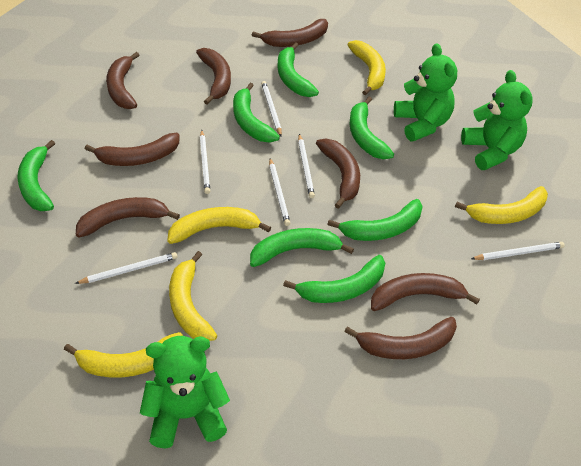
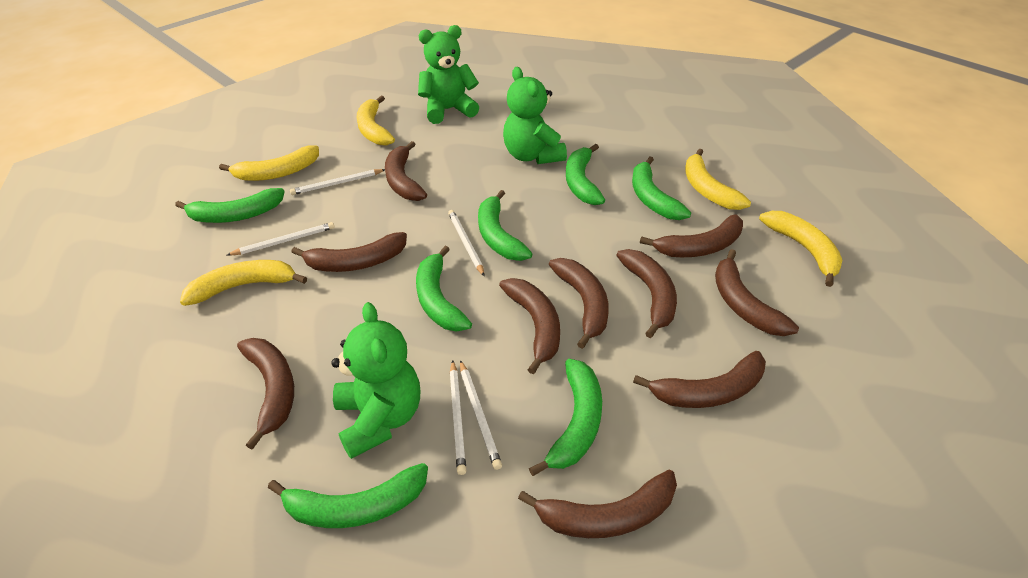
brown banana: [76,197,180,238] [85,133,179,166] [106,52,139,109] [196,48,231,105] [252,19,328,47] [316,139,360,209] [344,317,457,359] [371,273,480,311] = 8 -> [237,338,294,450] [292,232,407,272] [385,141,427,201] [499,278,560,374] [518,470,677,538] [549,258,609,349] [617,249,677,338] [633,351,766,408] [640,214,743,257] [715,249,799,336] = 10
white pencil: [75,252,177,284] [200,130,210,194] [261,81,282,136] [269,158,290,226] [298,134,315,198] [471,242,565,260] = 6 -> [227,222,335,255] [290,169,385,195] [448,210,484,276] [450,360,466,475] [460,360,502,470] = 5

